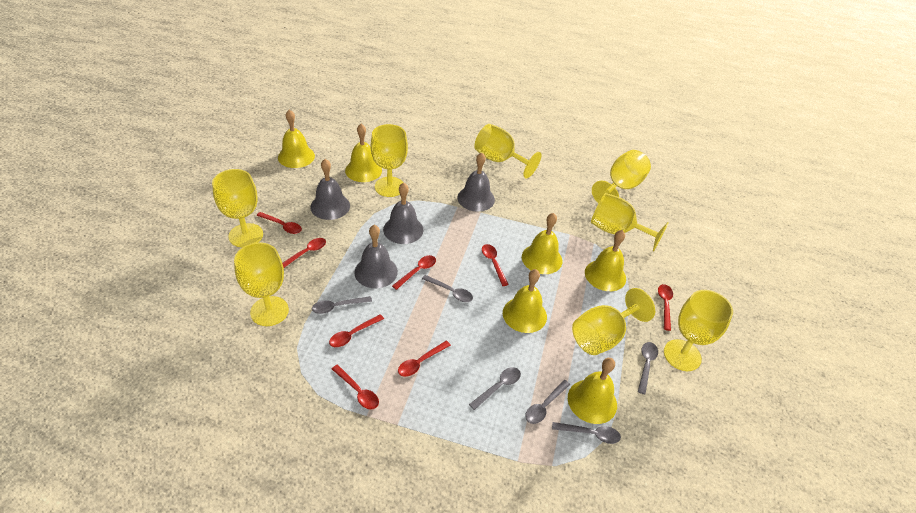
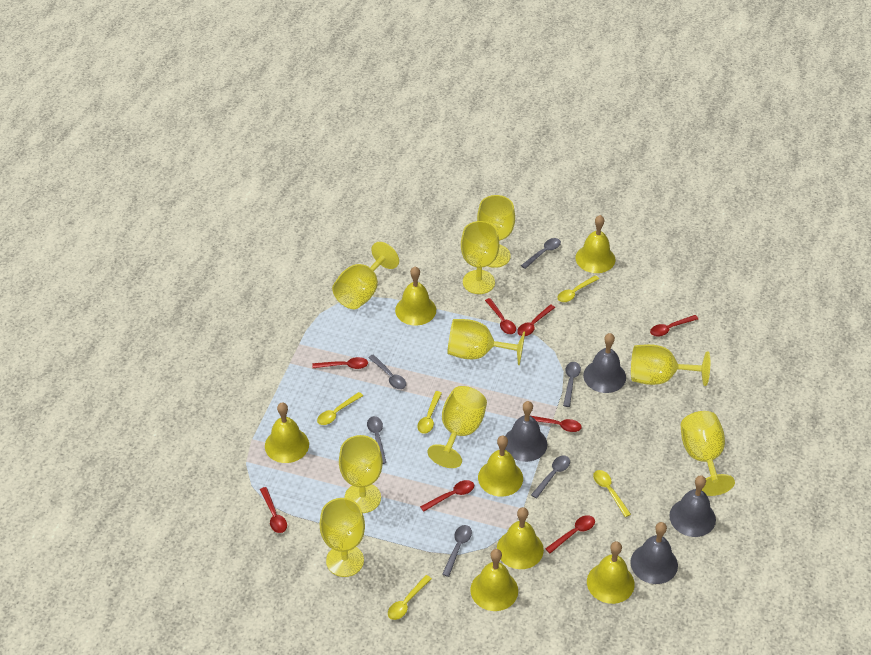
yellow bell: [278,110,315,168] [345,124,382,182] [503,269,547,333] [522,213,562,274] [568,358,617,424] [585,230,626,291] = 6 -> [265,402,309,463] [395,267,436,326] [470,549,518,611] [478,435,523,497] [497,507,544,569] [575,215,615,273] [587,541,635,604] = 7
yellow goblet: [212,169,263,248] [234,242,289,326] [371,124,408,197] [474,124,542,179] [572,288,655,355] [591,193,669,251] [592,150,651,203] [664,290,733,371] = 8 -> [320,498,365,577] [332,242,399,309] [339,435,383,513] [427,386,487,468] [447,319,525,365] [461,221,499,294] [477,195,515,268] [631,344,710,386] [680,411,735,496] = 9
yellow spoon: none = 0 -> [317,392,363,425] [388,575,432,620] [417,391,442,434] [557,275,599,302] [593,470,631,517] = 5

